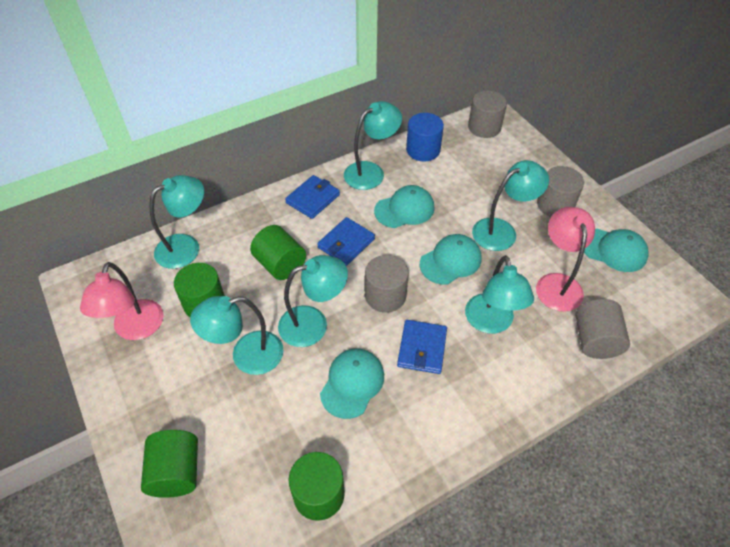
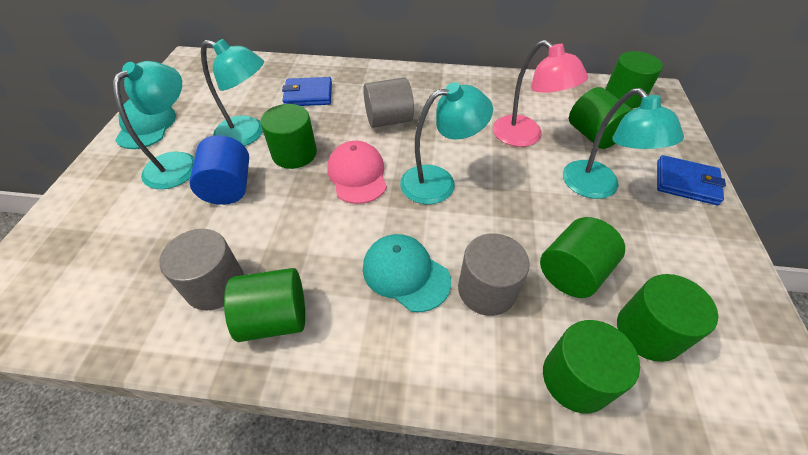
blue wallet: [285,175,340,219] [317,217,375,266] [397,320,447,374] = 3 -> [282,77,332,106] [657,155,726,205] = 2
green cylinder: [141,430,198,498] [174,263,225,317] [250,225,306,280] [289,452,345,521] = 4 -> [224,268,305,342] [260,104,317,169] [540,217,625,298] [543,320,640,414] [569,87,633,149] [605,51,663,108] [617,274,719,362] = 7
grey cylinder: [365,255,408,313] [468,91,507,138] [537,166,584,217] [575,299,630,359] = 4 -> [159,229,244,311] [363,78,414,128] [458,233,530,316] = 3
pink cap: none = 0 -> [327,141,387,204] = 1
pink lamp: [80,262,164,340] [536,207,595,312] = 2 -> [493,40,588,147] = 1
turquoise cap: [320,348,384,419] [374,185,435,228] [420,234,482,285] [584,229,649,272] = 4 -> [115,99,176,149] [363,234,451,312] = 2
turquoise lamp: [149,175,204,269] [190,296,284,375] [278,255,348,347] [344,101,402,190] [465,255,534,334] [472,160,549,251] = 6 -> [113,61,195,189] [201,39,264,146] [400,82,493,204] [563,88,684,199] = 4

